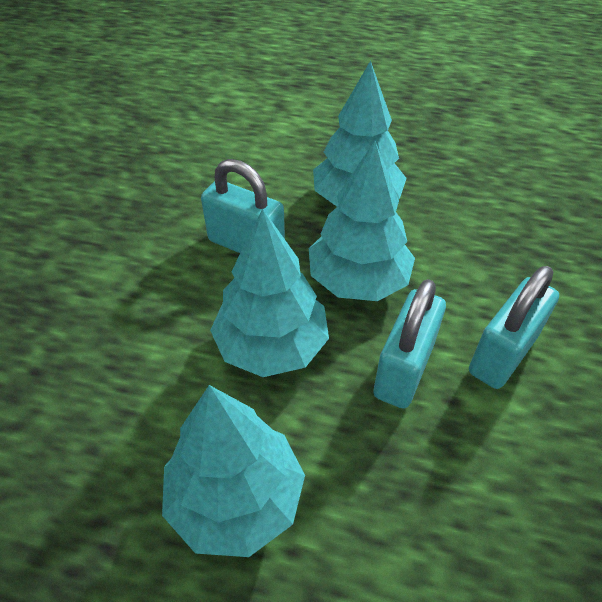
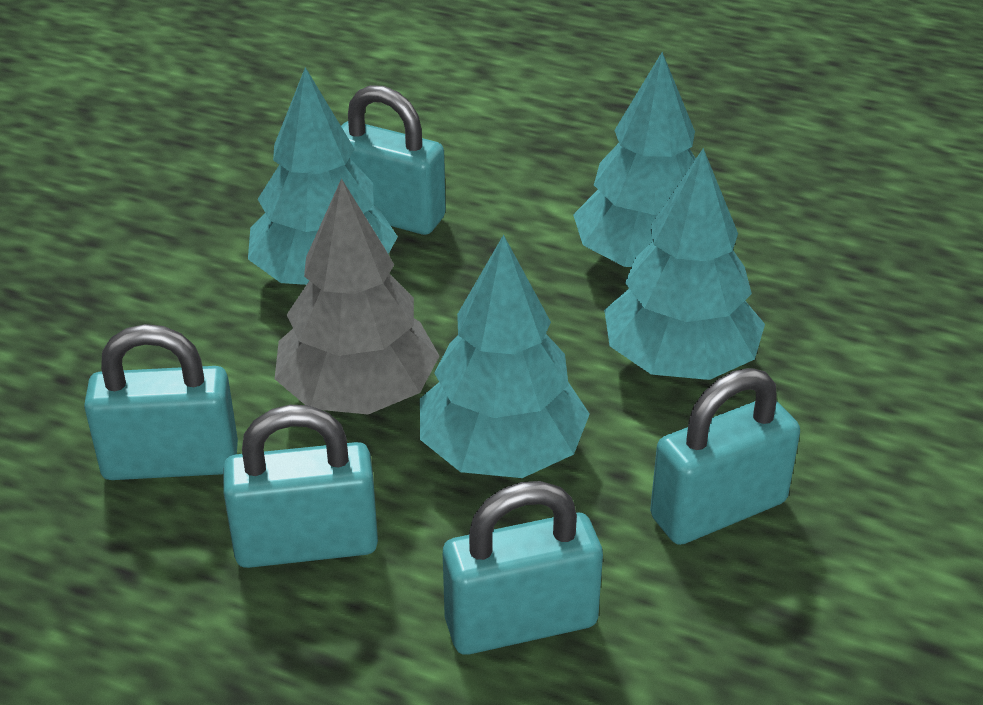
grey tree: none = 0 -> [275,178,439,415] = 1
turquoise padlock: [201,159,285,253] [373,279,446,409] [469,266,559,389] = 3 -> [84,324,238,480] [223,405,378,568] [341,85,446,235] [443,481,603,655] [650,368,800,545] = 5

